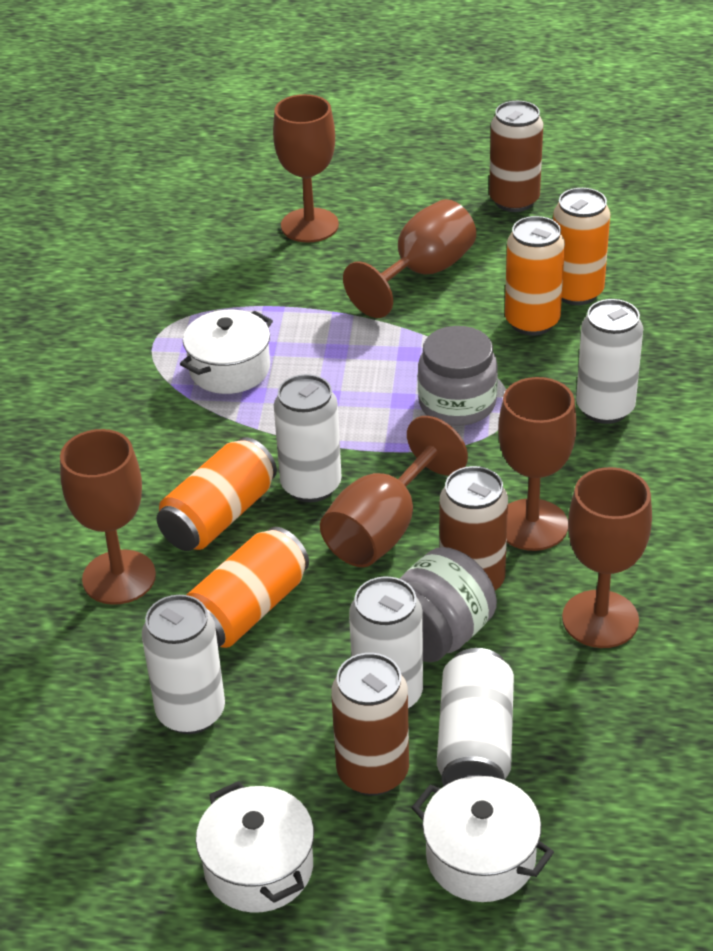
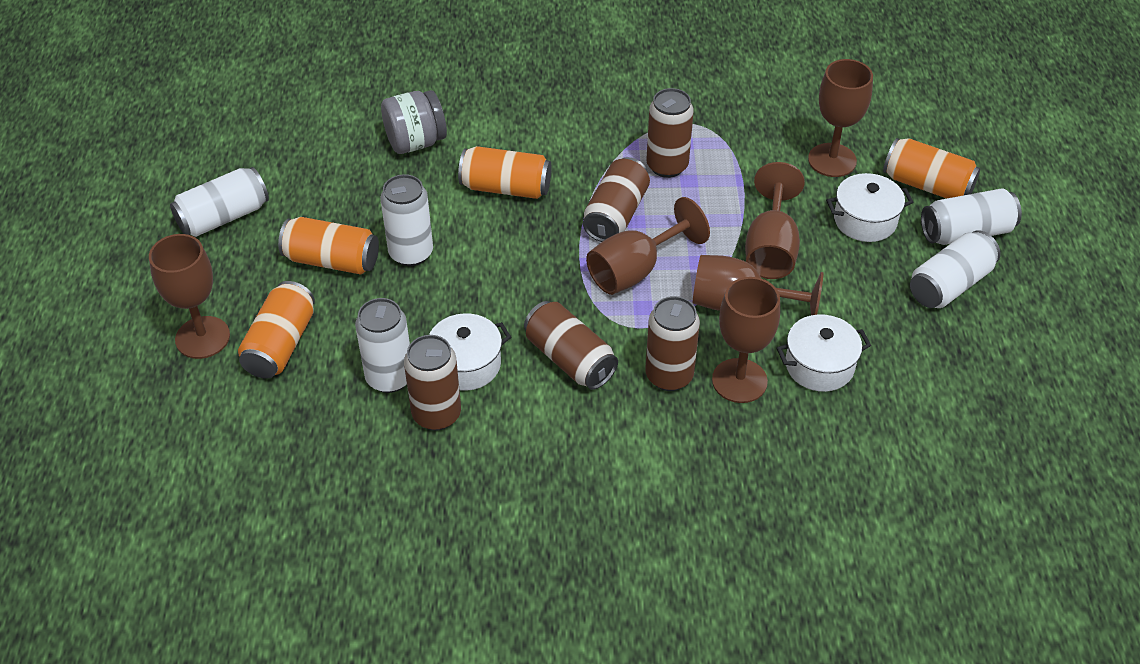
brown can: [331,653,409,796] [440,466,508,591] [489,101,543,212] = 3 -> [404,335,461,431] [524,301,618,390] [583,157,650,242] [645,296,700,391] [646,88,694,178] = 5
grey jar: [399,547,497,662] [418,326,498,426] = 2 -> [381,90,447,154] = 1

